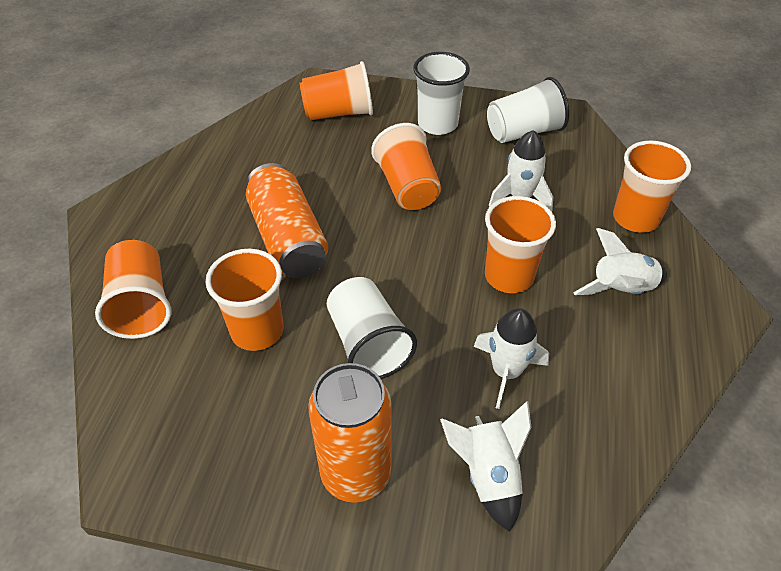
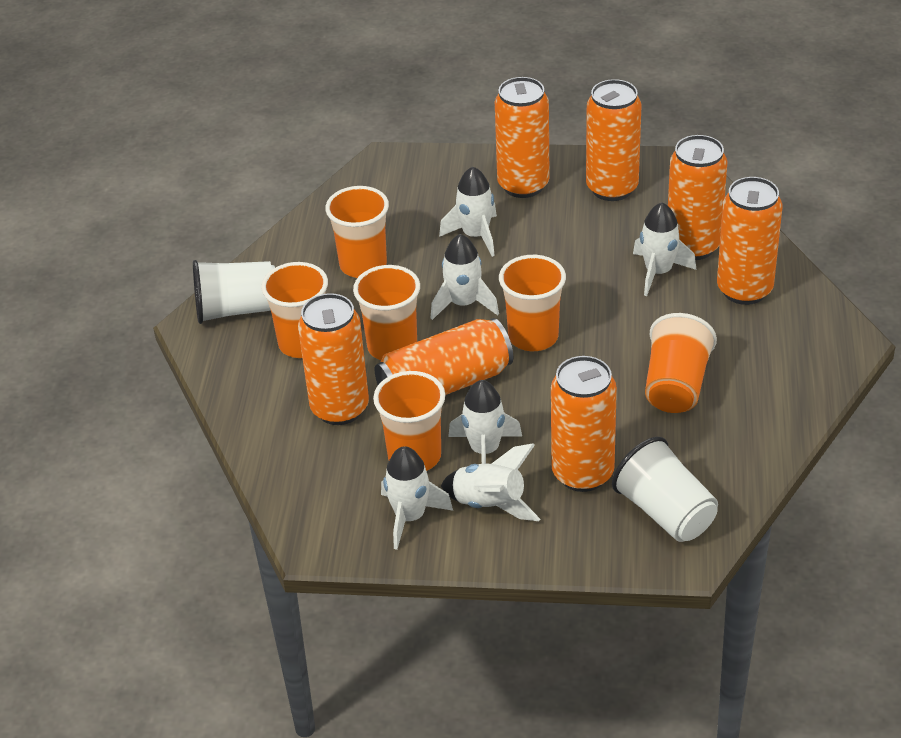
orange can: [246,163,328,278] [308,363,392,503] = 2 -> [298,293,369,425] [375,318,513,395] [495,77,550,198] [551,356,617,492] [586,79,642,201] [668,135,727,260] [717,177,782,305] = 7
white cup: [327,277,417,379] [413,52,470,135] [487,77,569,143] = 3 -> [193,260,275,324] [612,437,718,542] = 2
white rocket: [440,401,531,532] [474,308,549,409] [489,130,553,211] [573,228,667,295] = 4 -> [381,446,453,550] [431,234,499,320] [439,167,497,257] [441,444,540,521] [448,380,522,464] [633,202,696,296] = 6

